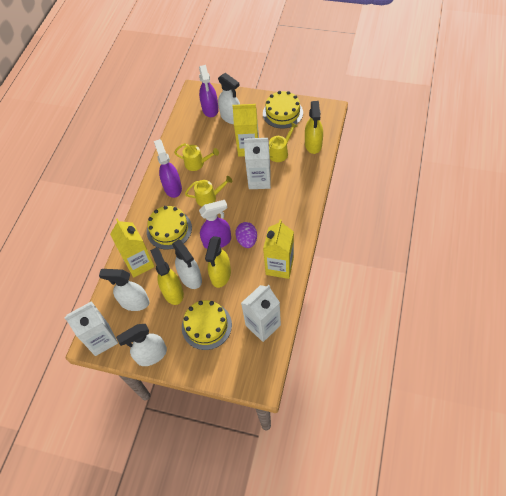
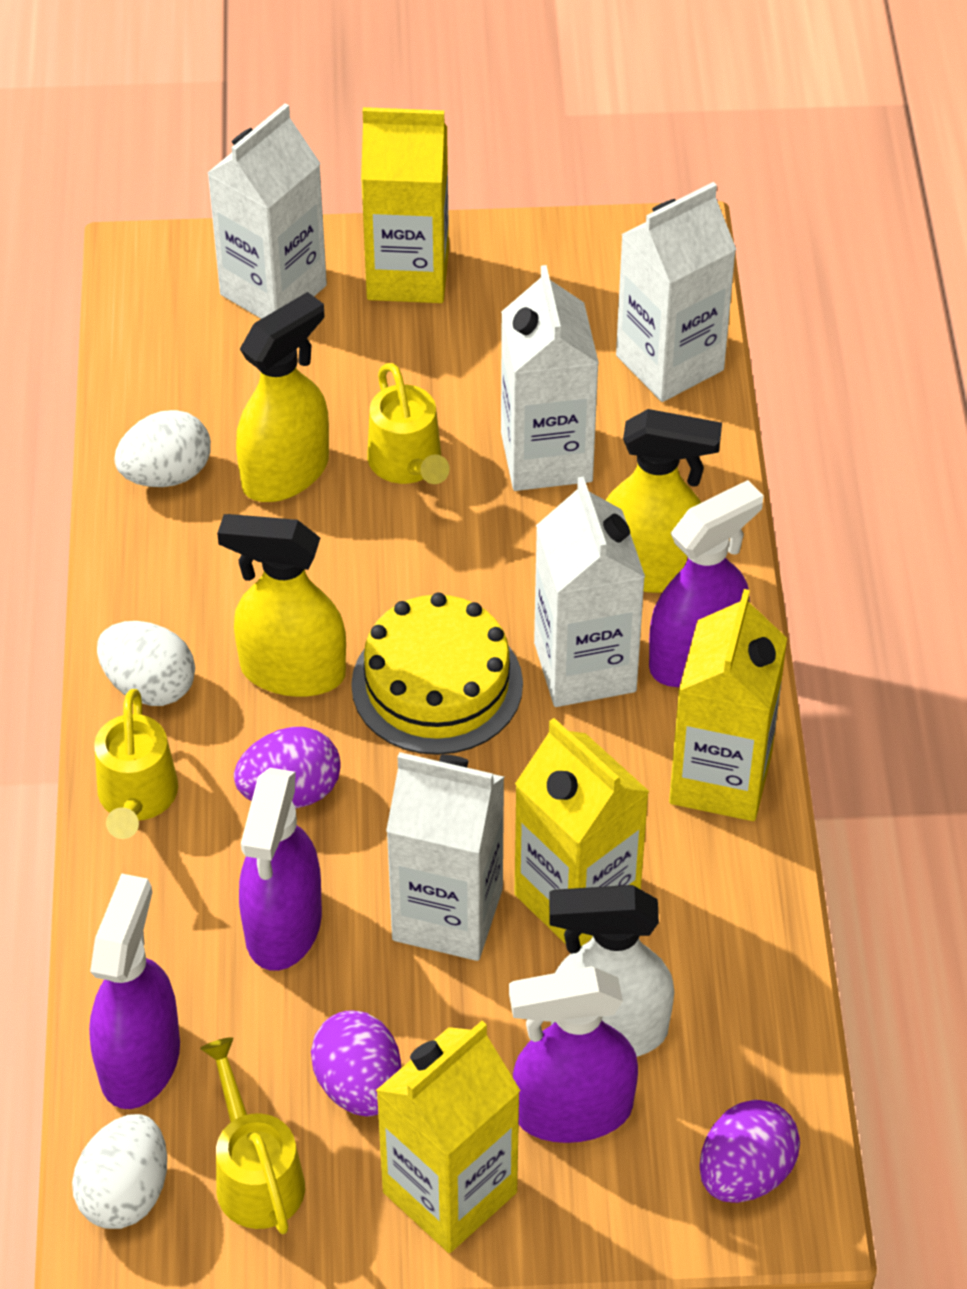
purple egg: [235,222,257,248] = 1 -> [234,727,341,809] [311,1011,401,1117] [699,1100,800,1203] = 3
purple spray bottle: [154,139,182,198] [199,65,219,117] [199,200,231,249] = 3 -> [89,873,180,1109] [239,768,322,971] [509,966,638,1143] [649,480,764,687] = 4
white carton: [64,301,118,356] [241,285,281,342] [244,138,271,189] = 3 -> [207,103,327,319] [386,752,504,961] [501,265,599,491] [534,476,645,707] [616,182,737,402] = 5
white egg: none = 0 -> [72,1114,167,1229] [97,621,195,706] [114,410,211,487] = 3
white spray bottle: [99,269,150,311] [116,324,167,366] [172,239,202,289] [218,73,240,124] = 4 -> [549,885,674,1057] = 1
yellow cake: [147,206,192,250] [182,300,232,350] [263,91,303,129] = 3 -> [351,592,523,755] = 1
yellow carton: [110,219,155,278] [233,104,259,157] [263,219,294,279] = 3 -> [361,107,449,303] [376,1021,521,1253] [515,718,650,946] [669,589,787,821] = 4

